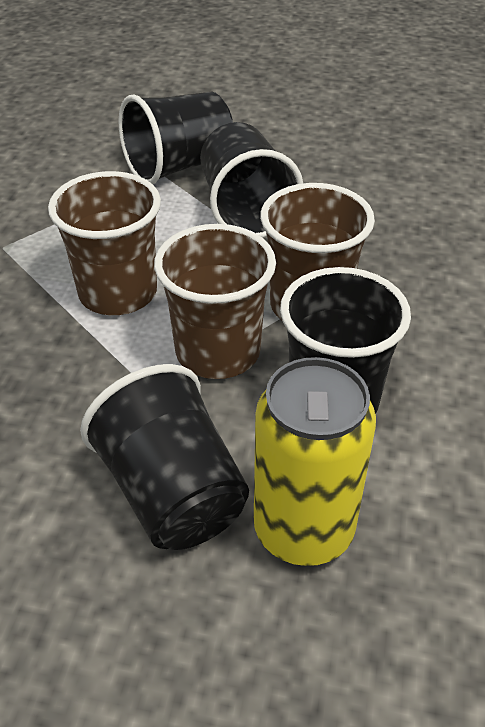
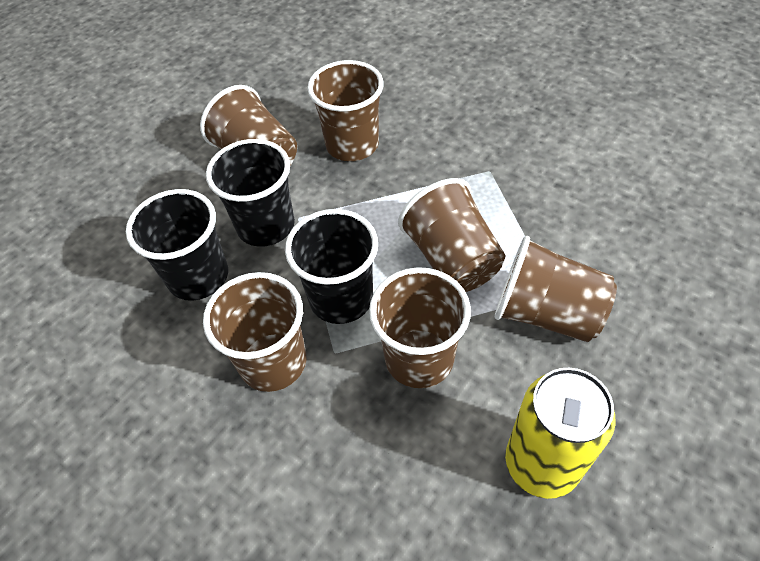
black cup: [80,364,249,550] [119,92,233,184] [200,122,303,238] [280,267,411,414] = 4 -> [126,189,228,301] [206,139,295,247] [285,209,378,324] = 3
brown cup: [48,171,161,315] [154,224,276,379] [260,183,375,320] = 3 -> [200,85,297,166] [203,272,307,392] [308,60,384,161] [369,267,471,388] [398,178,505,292] [495,236,617,342] = 6

